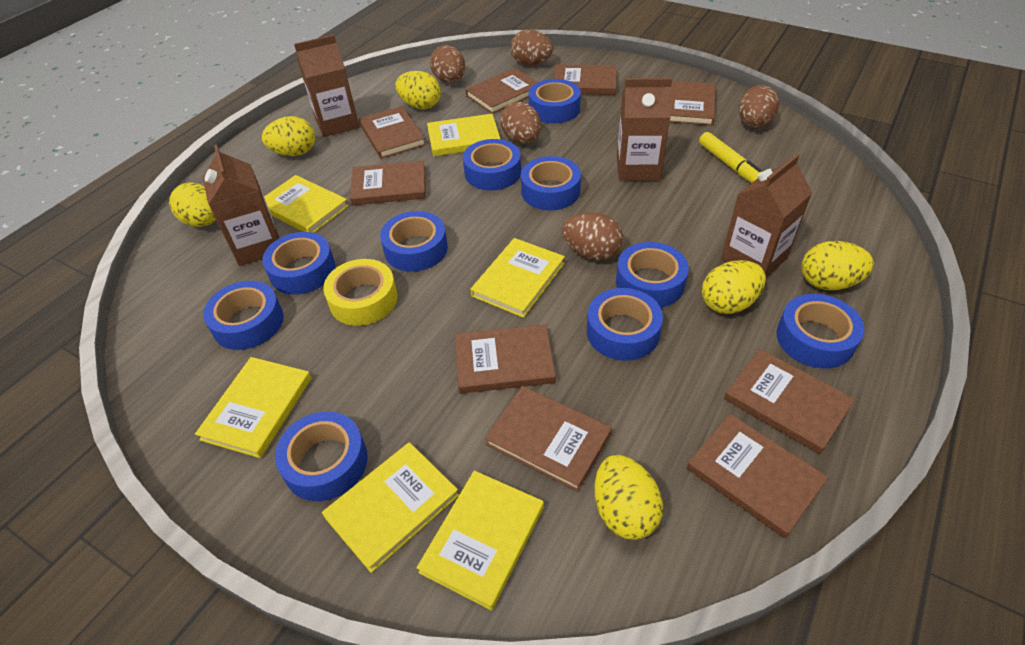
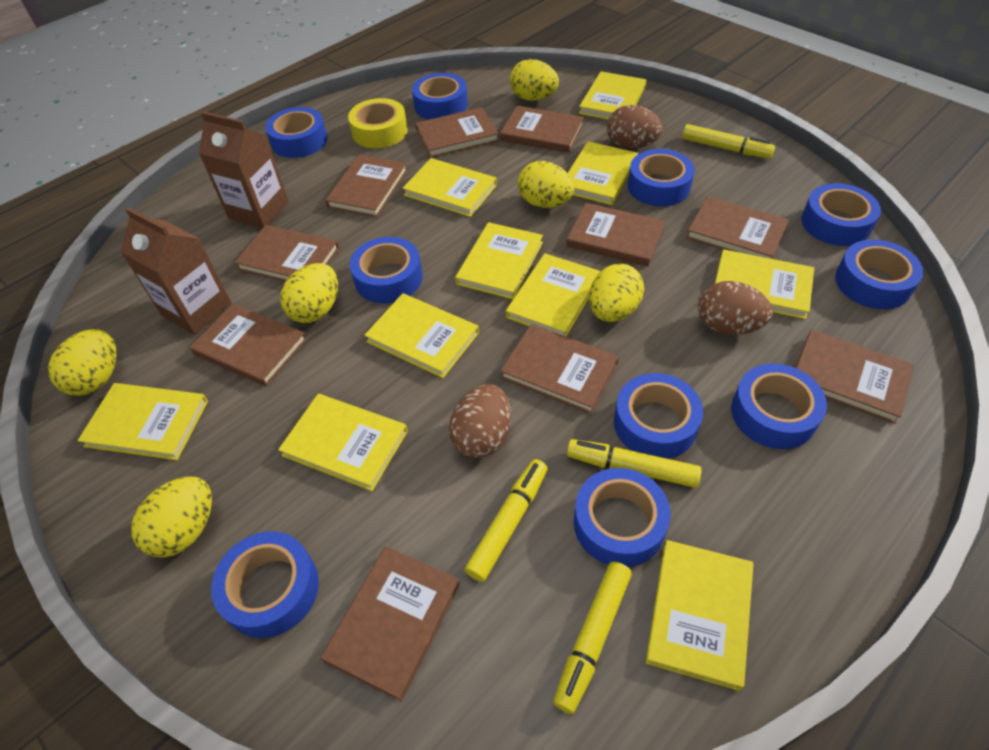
brown book: [350,160,426,206] [359,106,426,159] [455,324,556,393] [465,68,538,114] [485,386,612,492] [554,64,617,95] [670,81,715,126] [687,414,828,539] [724,349,855,454] = 9 -> [190,304,307,386] [235,225,339,282] [321,546,460,702] [325,155,408,217] [415,107,499,158] [500,106,584,153] [500,324,619,414] [566,203,665,267] [686,196,789,259] [796,329,914,424] = 10
brown carton: [203,145,279,266] [294,35,359,137] [617,78,672,180] [721,154,812,278] = 4 -> [120,207,232,335] [199,112,289,228] = 2
brown egg: [430,45,465,83] [500,102,541,144] [511,30,553,65] [562,212,623,260] [739,85,779,127] = 5 -> [449,384,511,458] [607,105,662,149] [698,281,773,335] = 3
yellow book: [195,357,311,458] [264,175,349,233] [322,442,459,573] [417,471,544,611] [427,114,500,156] [470,238,565,318] = 6 -> [78,383,208,460] [278,394,408,491] [364,293,479,378] [403,158,497,217] [455,222,543,299] [506,253,601,337] [568,141,638,205] [579,71,646,120] [646,540,754,691] [715,249,814,319] = 10
yellow marker: [699,132,762,183] = 1 -> [465,459,548,582] [553,562,632,714] [567,439,702,488] [682,124,775,158] = 4

